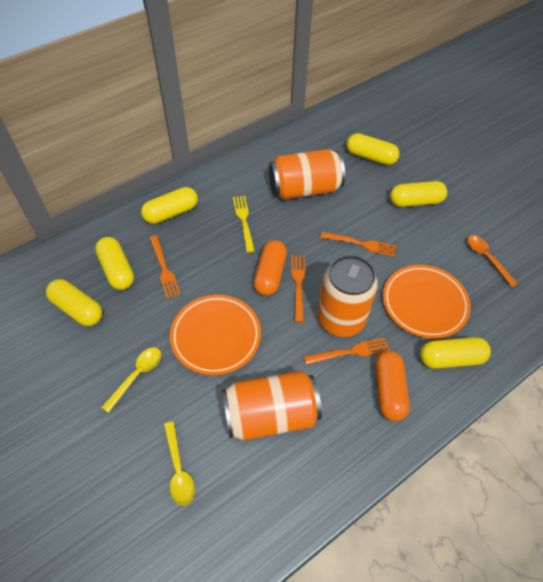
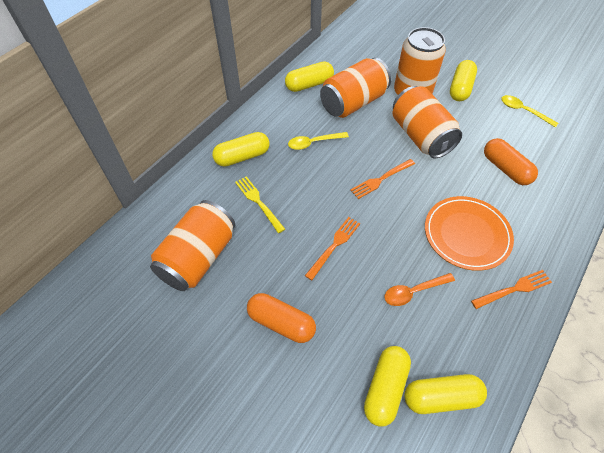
orange can: [222,371,322,441] [269,149,345,200] [317,255,378,337] = 3 -> [150,200,235,291] [320,58,391,118] [393,86,462,158] [394,27,446,95] = 4
orange fork: [150,235,181,299] [291,255,305,322] [304,338,390,365] [320,232,396,257] = 4 -> [305,217,360,280] [350,159,415,199] [471,270,552,309] = 3
orange plate: [170,295,261,375] [383,265,471,339] = 2 -> [425,196,514,271] = 1
yellow capsule: [46,279,102,326] [95,237,134,290] [141,187,198,224] [346,133,399,165] [390,181,447,207] [420,337,491,369] = 6 -> [212,132,270,167] [285,61,334,92] [364,346,411,427] [404,374,487,414] [450,60,477,101] = 5

